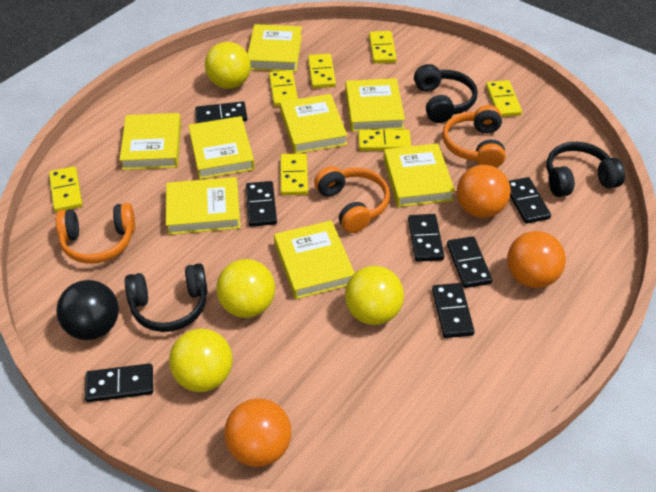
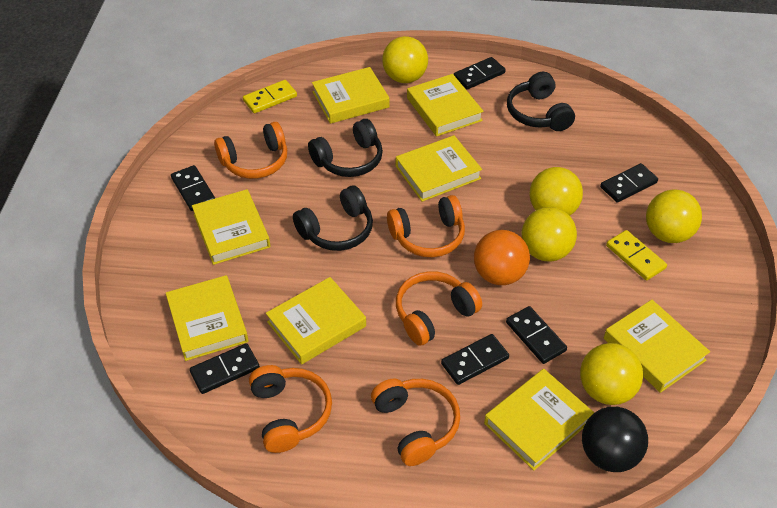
black domino: [85,363,153,402] [195,101,247,123] [246,181,277,227] [408,214,444,262] [432,283,475,338] [447,236,492,288] [509,177,551,224] = 7 -> [171,165,215,211] [190,343,260,394] [441,334,509,385] [454,57,506,89] [506,306,567,364] [600,163,658,202] = 6
orange ball: [224,398,292,467] [457,165,511,218] [507,231,566,288] = 3 -> [474,230,530,285] = 1
orange headphones: [56,203,135,264] [314,166,390,233] [442,105,506,167] = 3 -> [214,122,287,179] [249,365,332,453] [371,378,460,466] [387,195,465,258] [396,271,482,346] = 5
yellow ball: [169,329,232,392] [205,42,251,89] [216,259,275,318] [345,266,404,325] = 4 -> [382,36,428,83] [522,207,577,262] [529,167,583,216] [580,343,643,405] [646,189,702,243] = 5
yellow domino: [49,166,82,212] [269,70,298,106] [280,153,308,195] [308,54,336,88] [358,129,411,151] [369,31,397,63] [486,80,522,117] = 7 -> [243,80,297,113] [606,230,667,281] = 2

